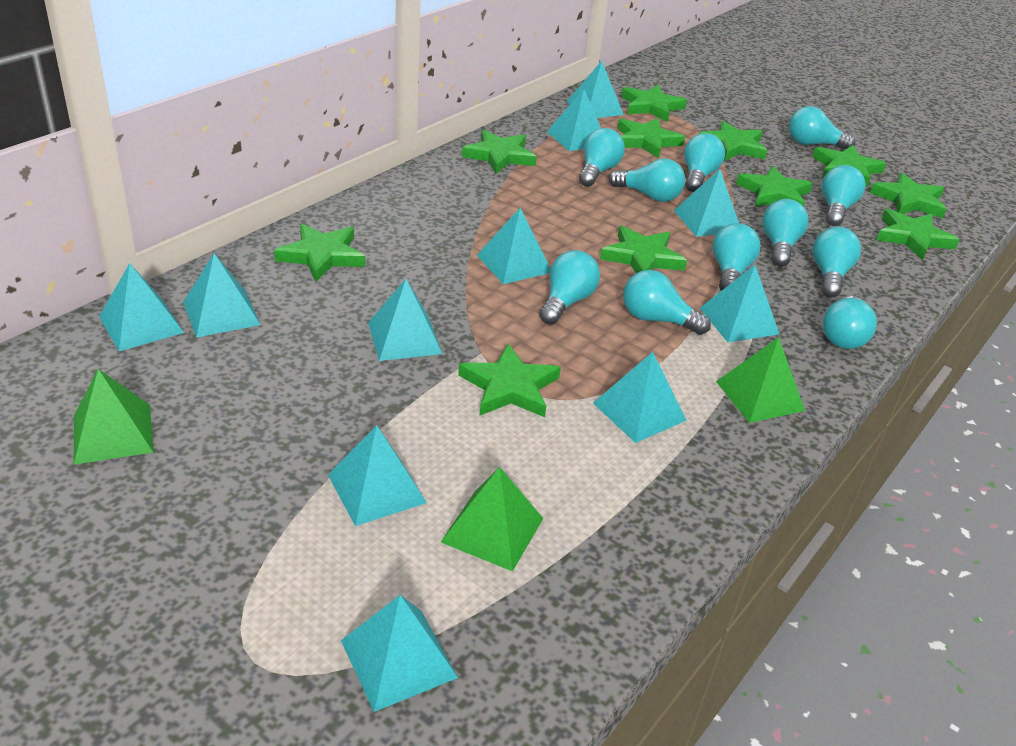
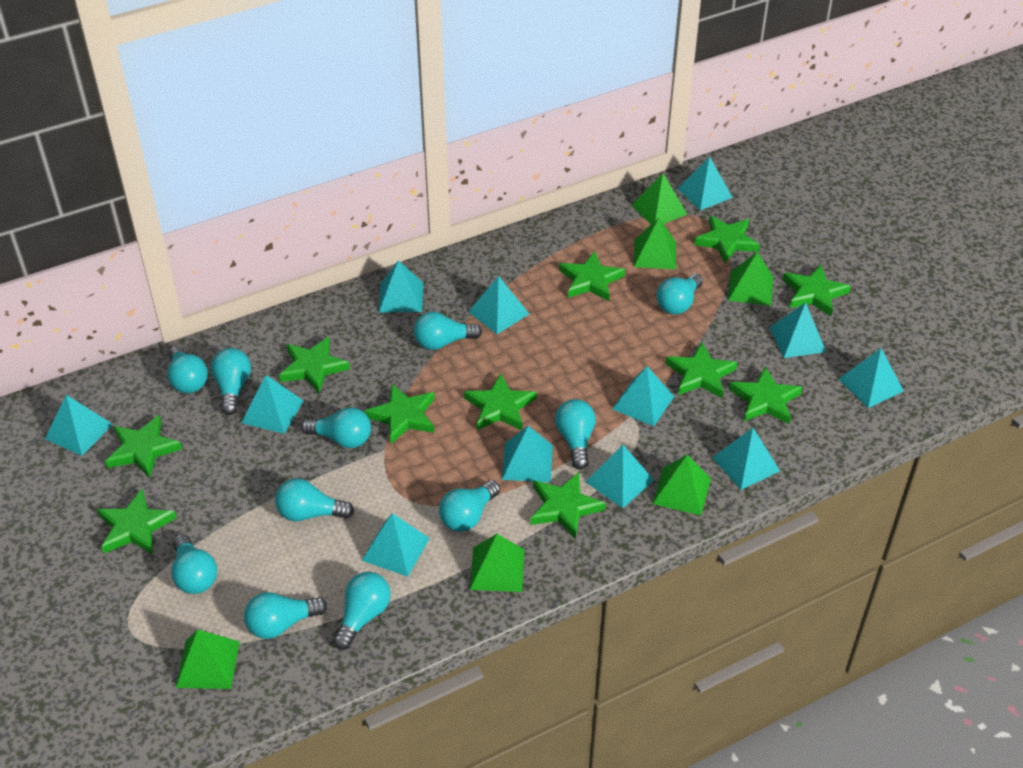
green pyramid: [74,369,154,465] [441,467,543,572] [716,337,805,423] = 3 -> [176,629,240,689] [470,534,524,592] [631,173,687,224] [634,218,676,269] [652,455,711,515] [728,252,773,306] = 6
turquoise pyramid: [99,263,184,351] [183,253,261,338] [328,425,427,526] [341,595,458,712] [368,279,442,361] [477,208,551,284] [547,89,601,151] [566,61,624,118] [593,352,687,443] [674,169,739,237] [700,265,779,343] = 11 -> [45,395,113,456] [241,375,303,434] [361,513,430,577] [379,260,423,313] [468,276,529,334] [502,426,553,482] [586,445,654,508] [612,366,674,426] [677,156,733,210] [712,428,780,490] [770,302,826,358] [839,348,904,408] = 12

